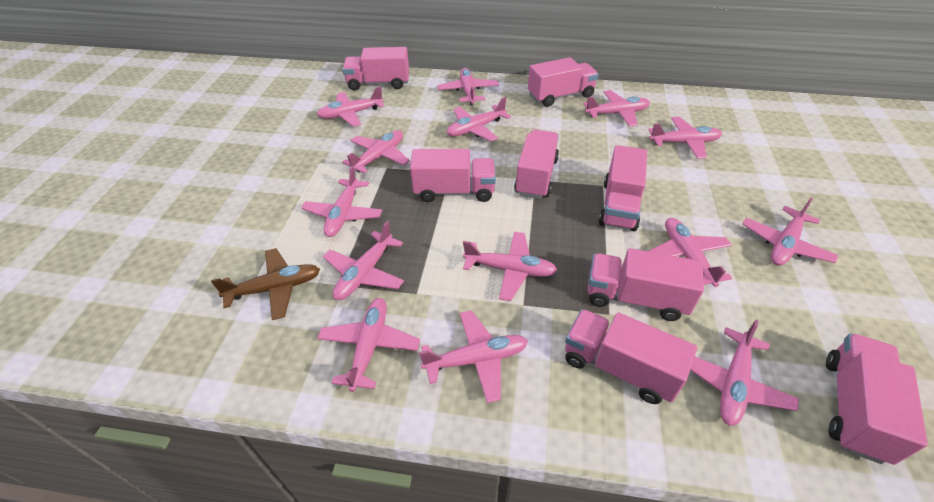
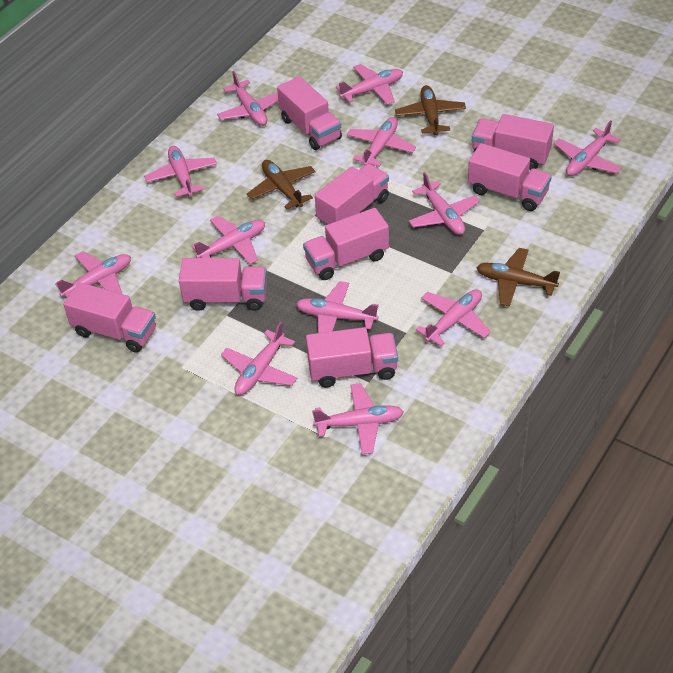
brown plane: [211,248,320,320] = 1 -> [247,160,316,210] [395,85,466,135] [476,248,560,307] = 3
pink plane: [301,166,382,237] [317,86,384,127] [317,298,420,392] [323,221,404,300] [342,130,410,173] [419,310,528,403] [437,68,499,105] [447,97,511,141] [463,232,558,301] [583,90,650,127] [648,117,722,159] [649,218,732,287] [690,320,799,426] [743,197,838,266] = 14 -> [55,251,131,297] [144,146,217,197] [191,216,265,264] [217,71,278,126] [221,322,297,395] [296,281,379,333] [312,383,404,454] [336,64,403,105] [347,117,416,167] [409,172,480,235] [416,289,491,346] [554,120,622,176] = 12

